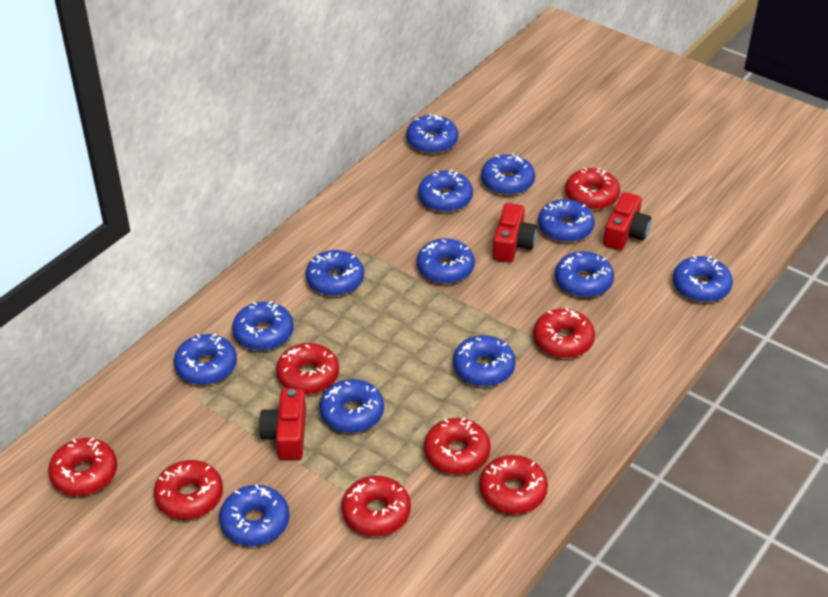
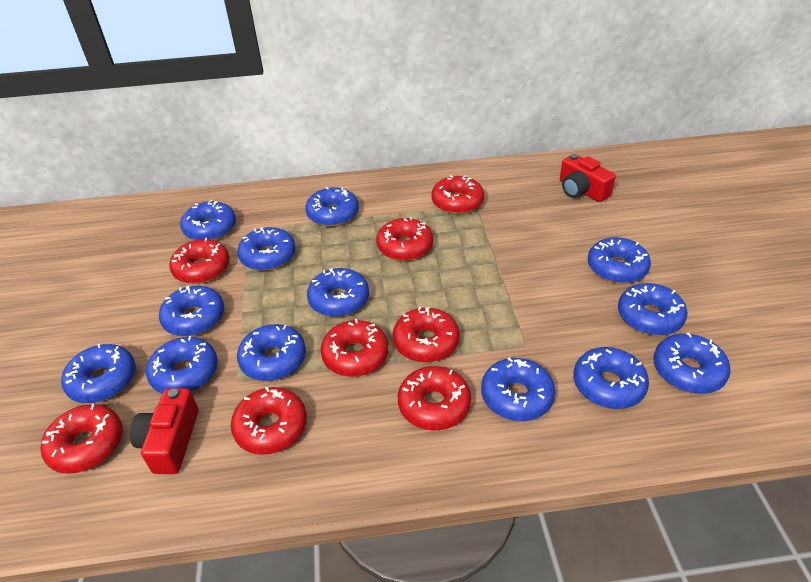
red camera: [259,389,306,460] [493,203,537,262] [603,192,651,250] = 3 -> [130,388,198,474] [560,154,616,202] = 2

